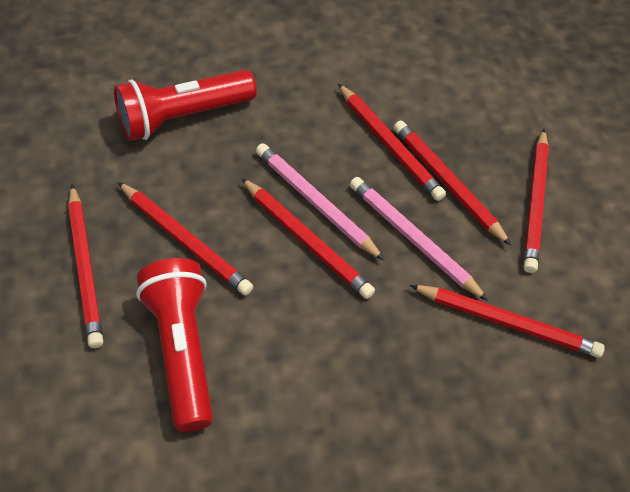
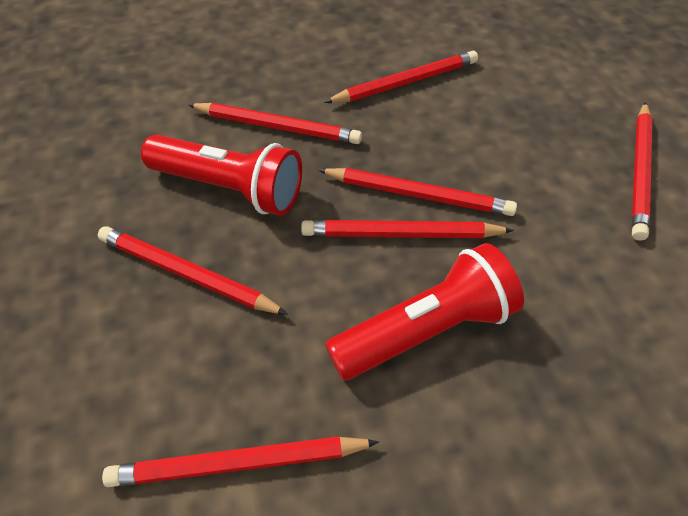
pink pencil: [256,143,385,261] [350,177,488,301] = 2 -> none = 0

